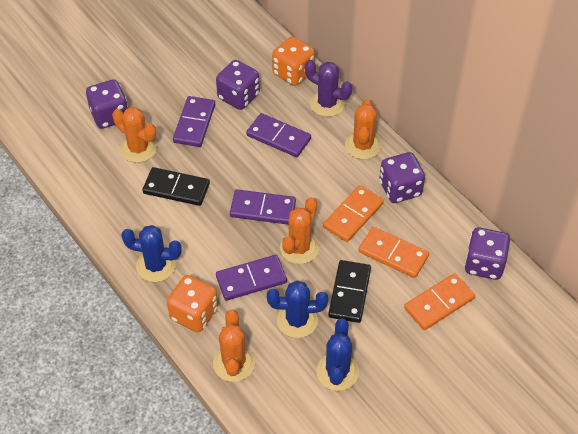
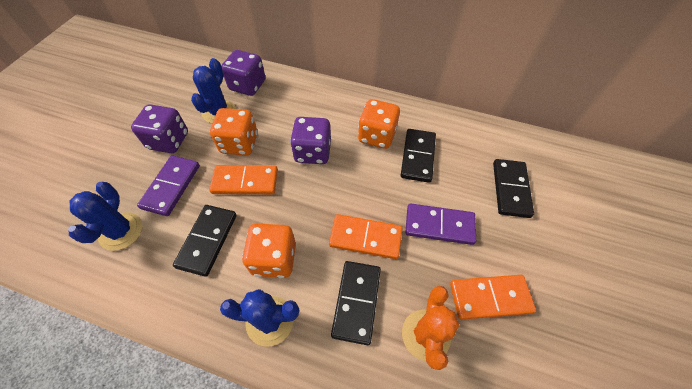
black domino: [142,167,210,206] [328,260,371,323] = 2 -> [173,205,237,277] [331,261,381,345] [401,129,436,183] [493,159,534,218] = 4
orange cactus: [112,107,157,163] [213,310,255,382] [280,197,319,264] [345,99,382,159] = 4 -> [402,286,459,370] = 1
orange dice: [167,275,218,332] [272,37,315,86] = 2 -> [210,108,258,155] [242,224,296,278] [358,99,400,149] = 3
purple cactus: [305,60,352,117] = 1 -> none = 0
purple dice: [86,79,128,129] [216,60,260,110] [379,152,425,203] [464,227,510,280] = 4 -> [131,104,188,153] [221,50,265,96] [290,117,331,164] = 3
purple domino: [173,96,215,147] [216,255,287,301] [230,189,296,225] [246,113,311,157] = 4 -> [137,155,200,216] [405,203,476,245] = 2

